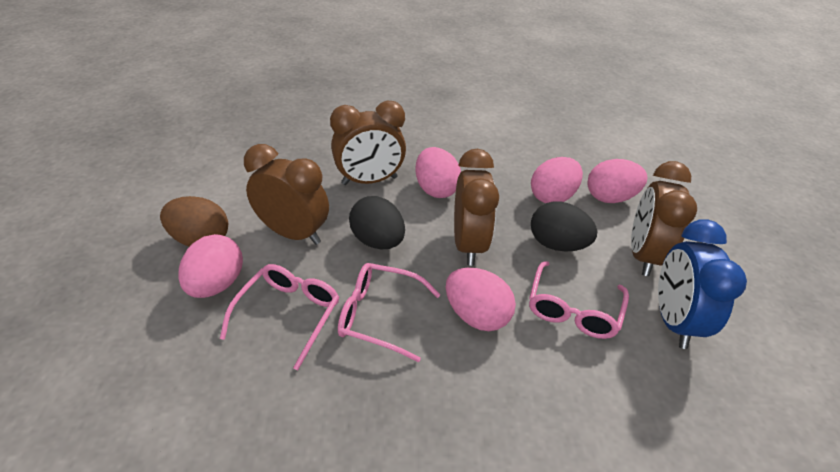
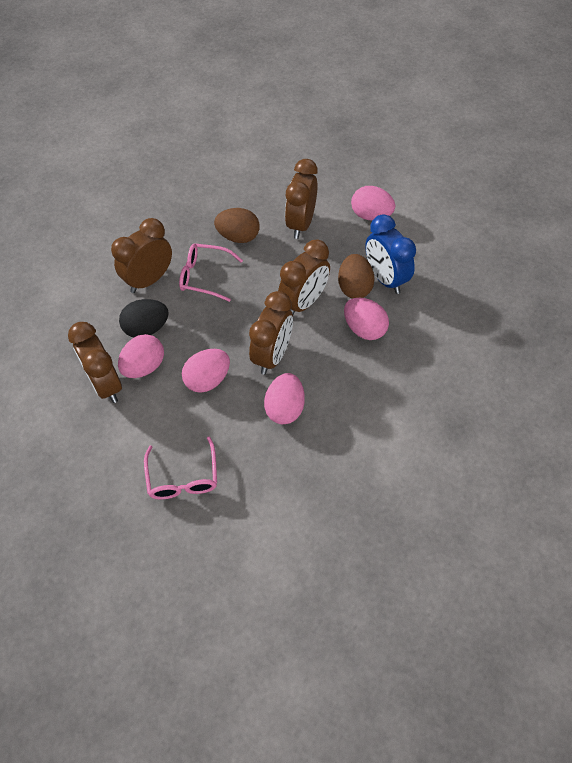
black egg: [349,196,405,249] [531,201,597,252] = 2 -> [119,299,169,337] = 1
brown clock: [244,144,329,245] [330,101,406,185] [454,149,499,266] [631,161,697,276] = 4 -> [68,322,122,403] [111,218,172,293] [249,291,293,375] [278,239,330,314] [285,159,318,239] = 5
brown egg: [160,196,228,247] = 1 -> [214,208,260,243] [338,254,375,299] = 2
pink glasses: [220,264,339,370] [338,263,440,362] [529,261,629,339] = 3 -> [144,437,217,499] [179,243,243,302] = 2

